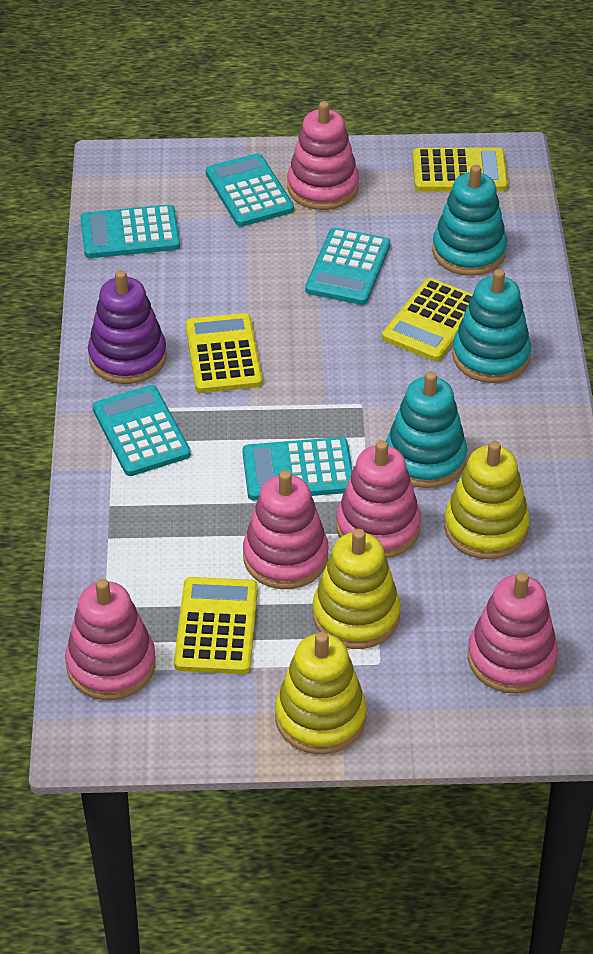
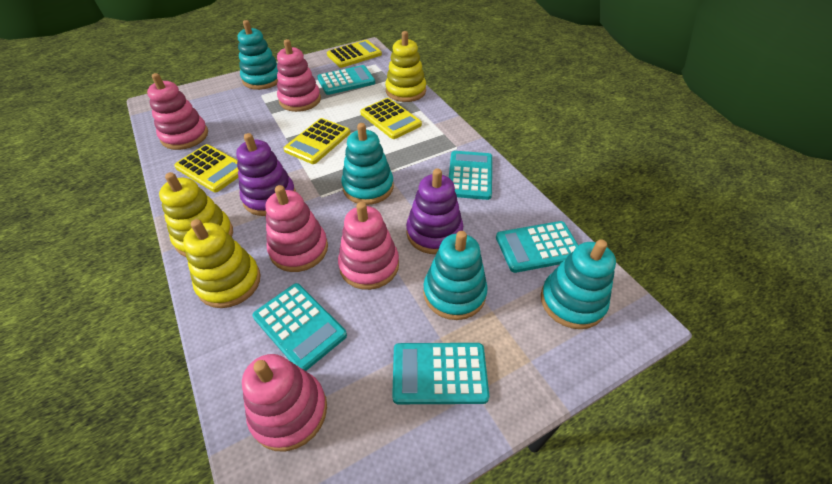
purple stacking toy: [88,270,167,384] = 1 -> [236,133,296,216] [406,169,463,254] = 2
turquoise stacking toy: [386,371,467,488] [432,165,507,276] [452,269,531,383] = 3 -> [238,20,278,90] [341,123,394,205] [423,231,488,320] [541,240,616,329] = 4

